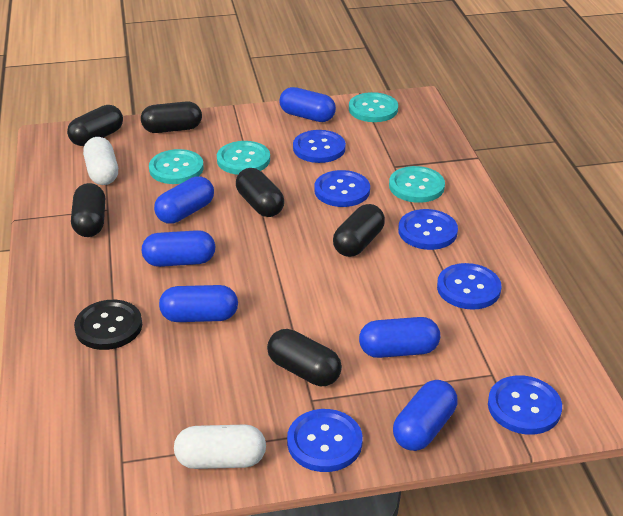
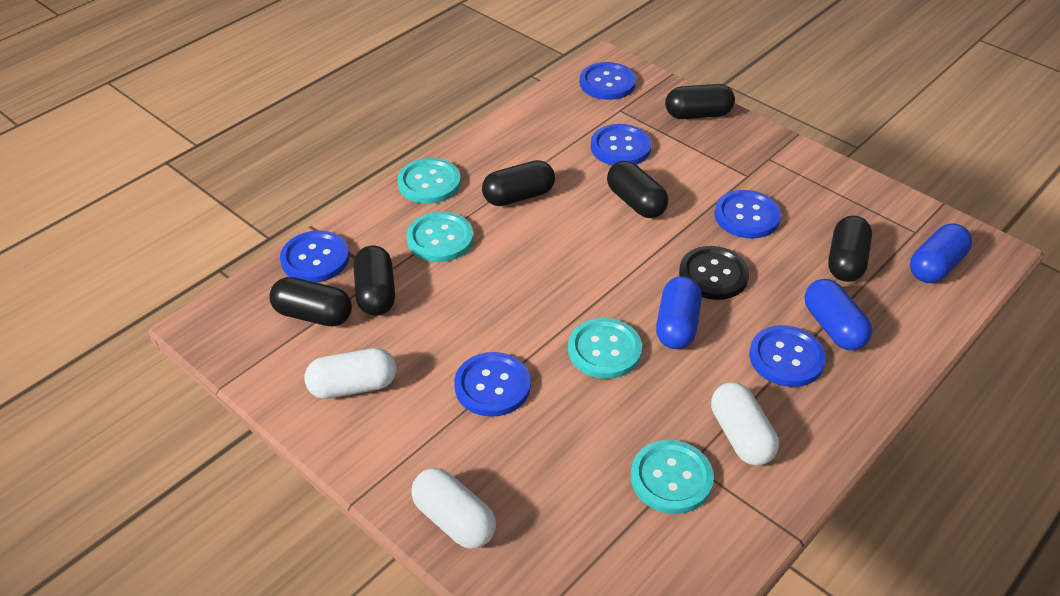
blue capsule: [142,230,215,267] [154,176,214,224] [159,285,238,322] [280,87,336,122] [359,317,440,358] [393,380,457,451] = 6 -> [656,276,702,349] [805,279,872,350] [910,224,972,283] = 3
white capsule: [83,137,118,185] [174,424,266,469] = 2 -> [305,348,396,399] [411,468,496,549] [711,382,779,466] = 3

